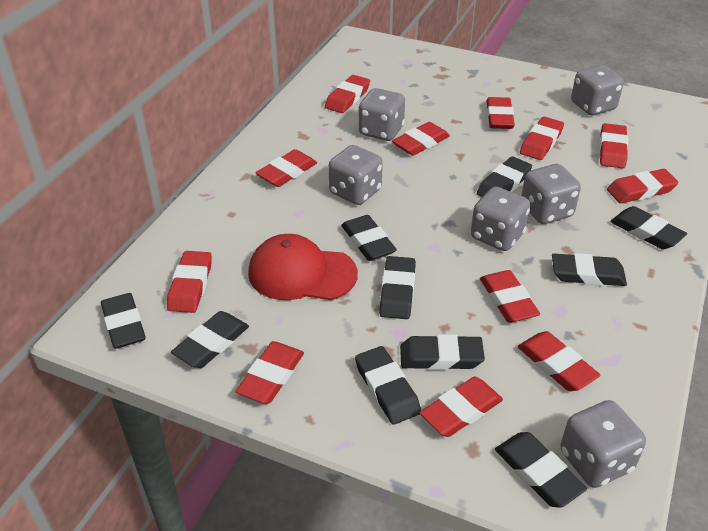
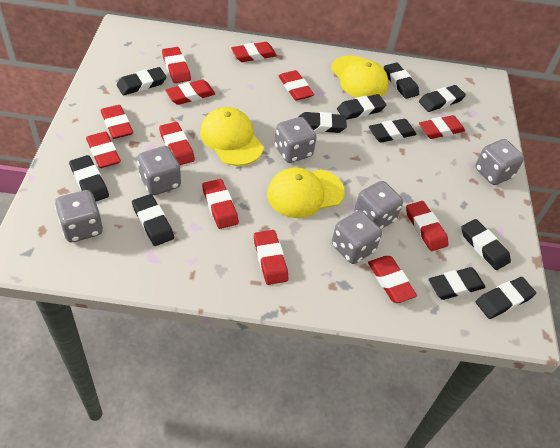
black eraser: [101,293,146,349] [171,311,249,368] [341,215,397,261] [355,346,421,425] [379,256,416,319] [400,334,485,370] [477,156,532,197] [495,432,587,508] [552,253,627,286] [610,206,687,250] = 10 -> [69,155,109,201] [117,67,166,95] [132,194,174,246] [298,112,347,133] [337,94,386,120] [369,119,417,143] [384,63,419,99] [419,85,466,112] [429,267,486,300] [461,219,511,270] [476,277,536,319] = 11
red cap: [248,234,358,300] = 1 -> none = 0
yellow cap: none = 0 -> [200,107,263,166] [267,167,345,218] [331,55,388,98] = 3

